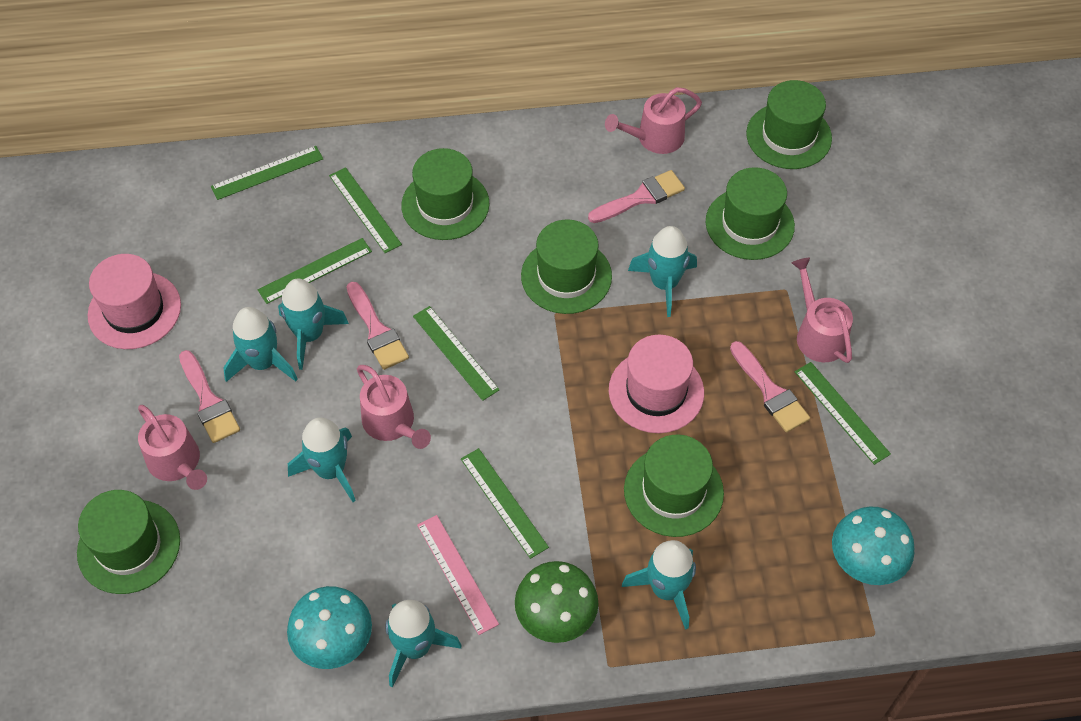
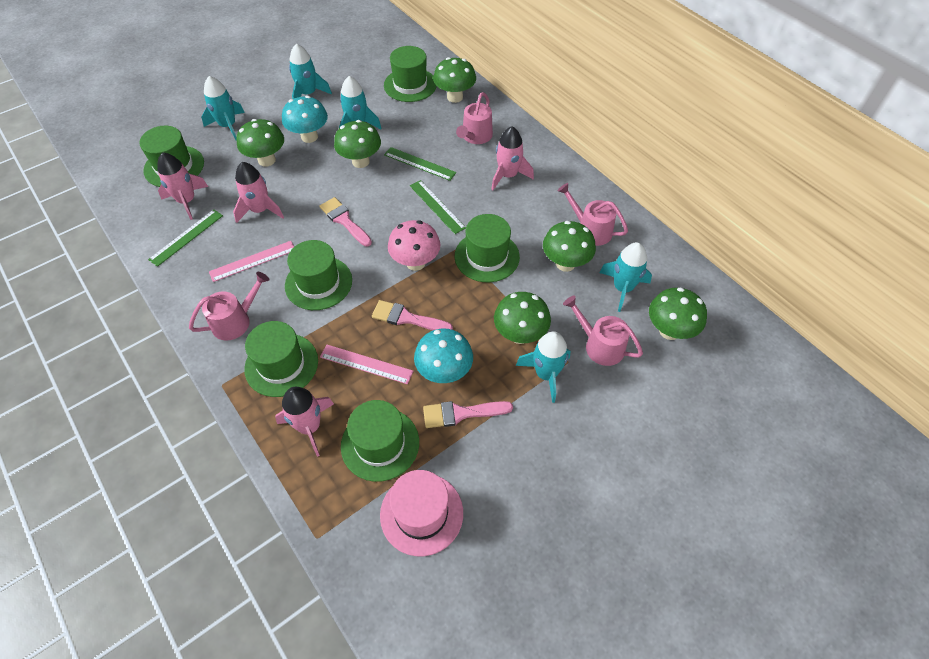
green mushroom: [515,561,599,643] = 1 -> [236,119,284,167] [334,120,381,168] [433,57,476,103] [494,292,551,344] [543,221,596,272] [649,287,707,340] = 6
green ruler: [211,146,323,200] [258,238,372,304] [329,167,402,253] [413,306,500,401] [461,448,549,559] [795,362,891,465] = 6 -> [148,209,223,267] [384,147,456,181] [410,180,466,234] = 3
pink brush: [179,350,240,443] [346,282,409,370] [588,170,685,223] [730,341,810,432] = 4 -> [319,197,372,247] [372,300,453,330] [423,401,513,428] = 3
pink hat: [88,254,181,349] [609,335,704,433] = 2 -> [380,470,463,556] = 1
pink mushroom: none = 0 -> [388,220,441,271] = 1
pink rocket: none = 0 -> [157,152,208,220] [233,162,284,223] [275,387,334,457] [491,126,534,190] = 4
pink ruler: [417,515,499,635] = 1 -> [209,241,294,282] [320,345,413,384] = 2
turquoise rocket: [223,307,298,382] [278,279,349,370] [288,417,356,502] [386,600,461,687] [622,540,696,630] [628,226,697,317] = 6 -> [201,76,245,140] [289,43,332,99] [339,76,382,129] [516,331,571,403] [599,242,652,312] = 5

